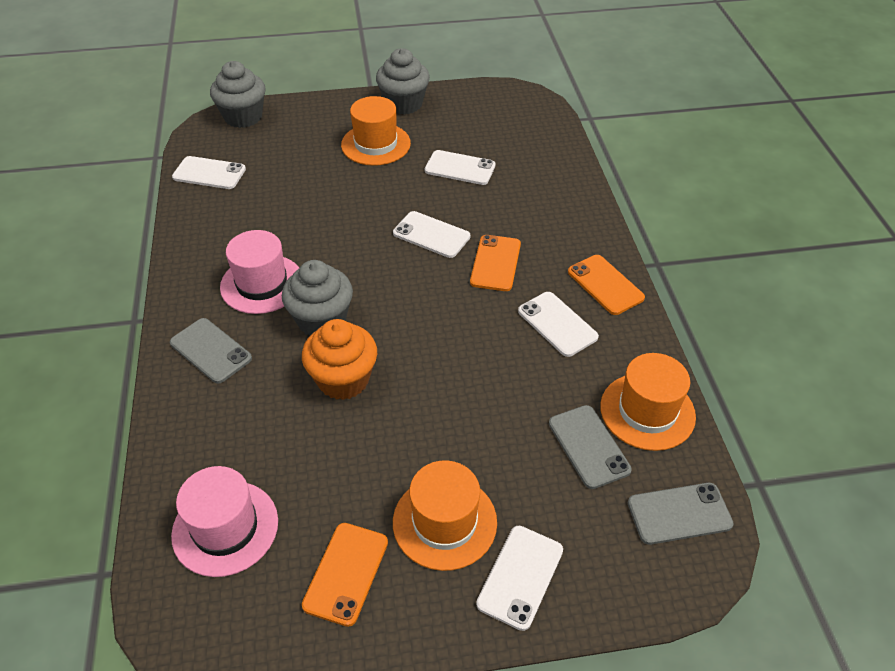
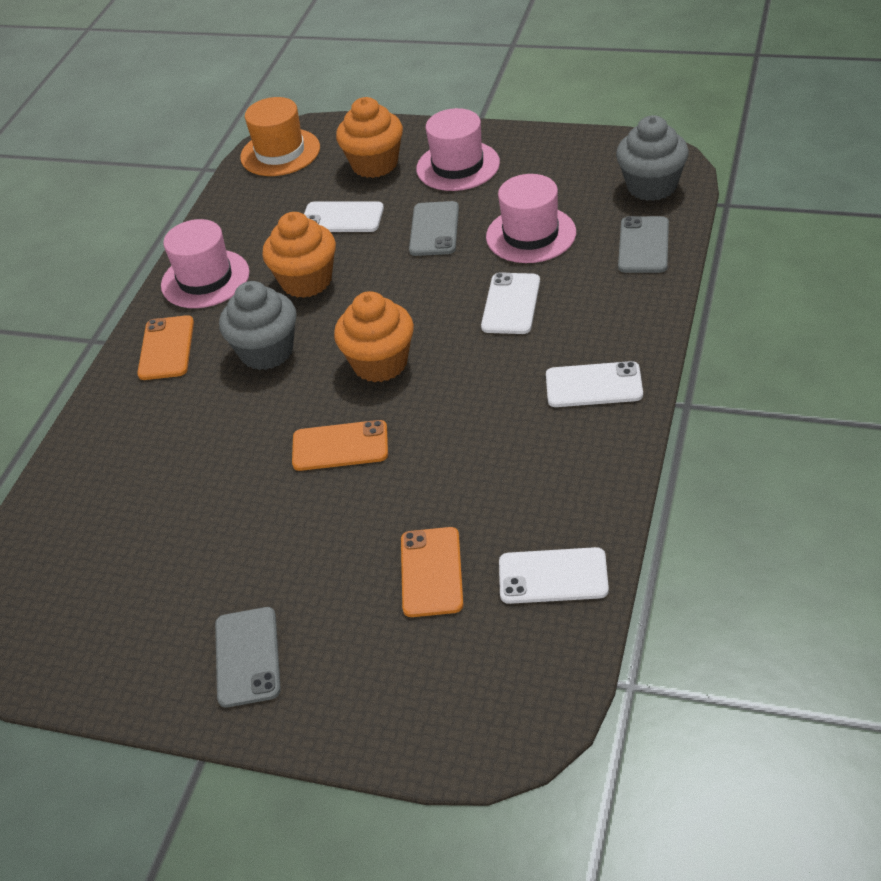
grey cupcake: [210,61,266,128] [282,260,353,335] [376,48,430,115] = 3 -> [219,281,297,370] [616,115,689,201] = 2
orange cupcake: [302,319,377,400] = 1 -> [262,212,336,298] [334,291,414,382] [336,97,403,178] = 3
orange hat: [341,96,411,166] [393,460,497,571] [600,353,696,451] = 3 -> [240,97,320,176] = 1
pink hat: [171,466,278,577] [220,230,299,314] = 2 -> [161,219,250,308] [416,108,500,191] [486,174,576,263] = 3
white phone: [172,156,246,189] [393,211,470,258] [425,150,496,185] [476,526,563,631] [518,292,599,357] = 5 -> [304,201,384,232] [481,272,540,334] [499,547,609,604] [546,361,643,407] = 4

